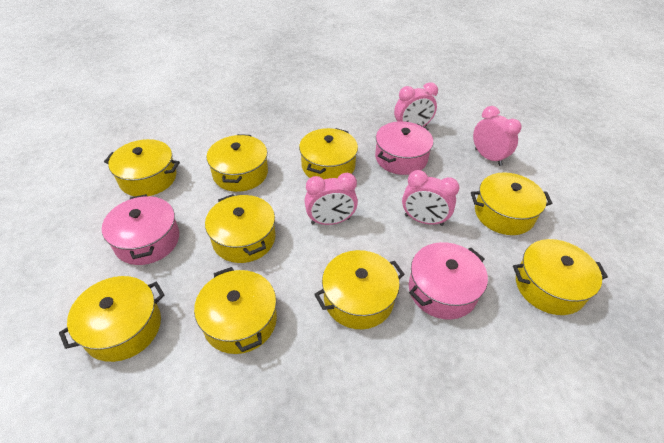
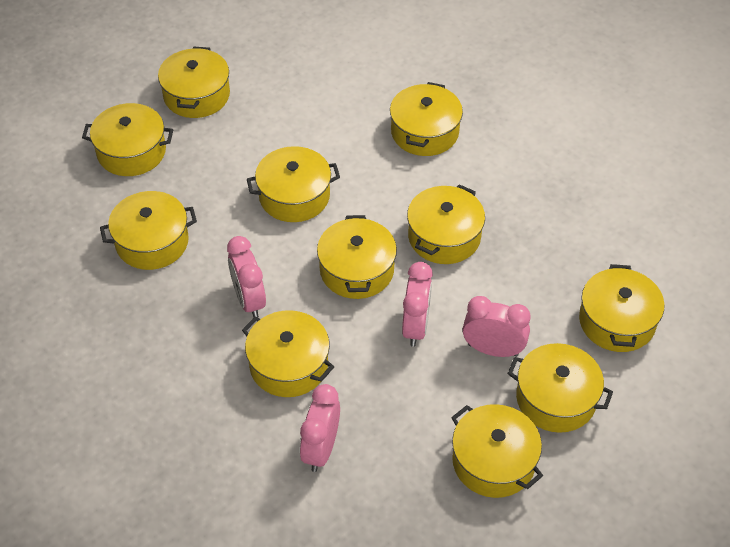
pink pot: [102,194,179,265] [375,121,433,175] [409,242,488,320] = 3 -> none = 0
yellow pot: [59,276,165,362] [104,139,180,196] [194,267,277,354] [205,194,276,263] [207,134,268,192] [299,128,358,179] [314,250,405,329] [471,172,553,235] [513,239,608,315] = 9 -> [82,103,173,176] [100,191,197,270] [158,47,230,118] [242,310,334,397] [247,146,340,222] [317,215,397,299] [390,82,463,156] [407,184,485,264] [451,404,543,498] [507,343,613,433] [579,264,665,352] = 11

